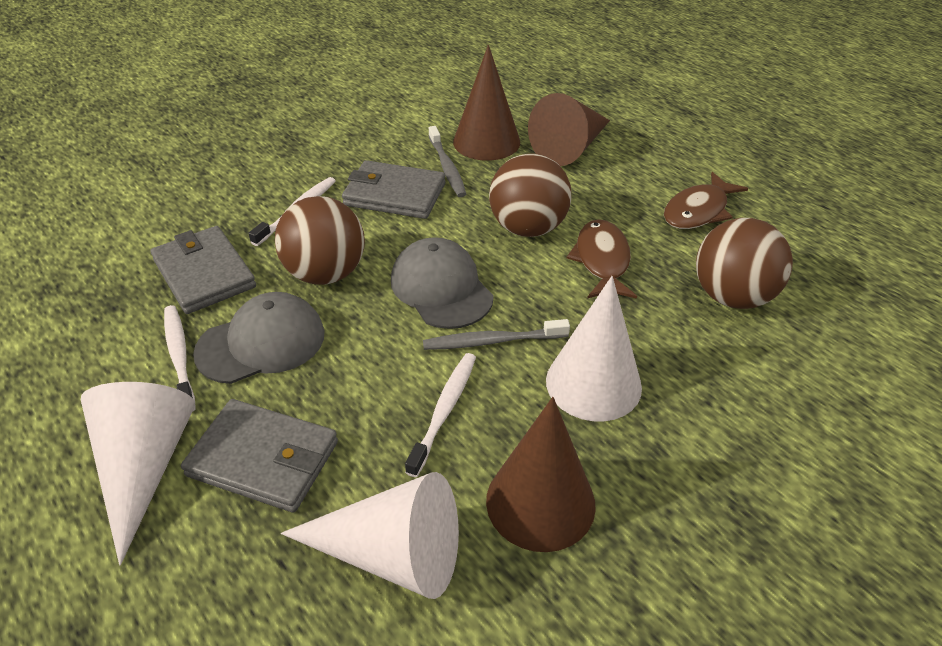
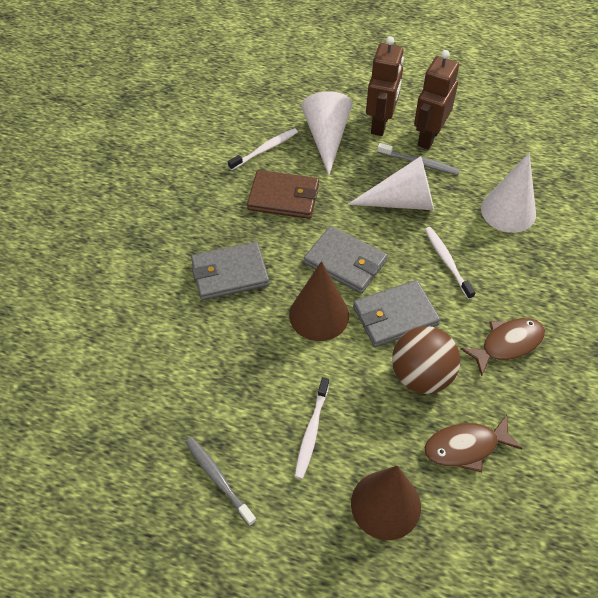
brown ball: [275,196,365,285] [489,154,572,237] [696,218,793,309] = 3 -> [392,326,460,394] = 1
brown cone: [453,45,520,161] [486,397,596,552] [528,93,610,166] = 3 -> [289,261,349,341] [351,465,421,540] = 2
brown robot: none = 0 -> [366,36,404,136] [414,50,459,150] = 2
brown wallet: none = 0 -> [247,170,319,219] = 1
grey cap: [193,292,325,384] [391,237,494,329] = 2 -> none = 0

